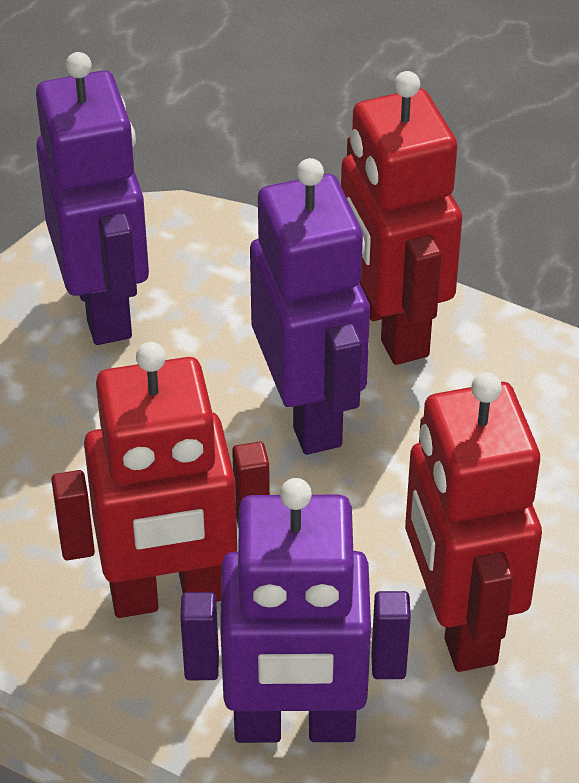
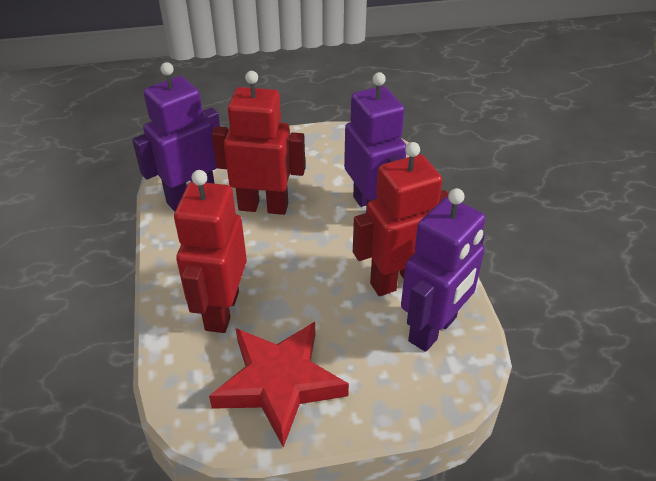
red star: none = 0 -> [209,322,349,448] = 1

